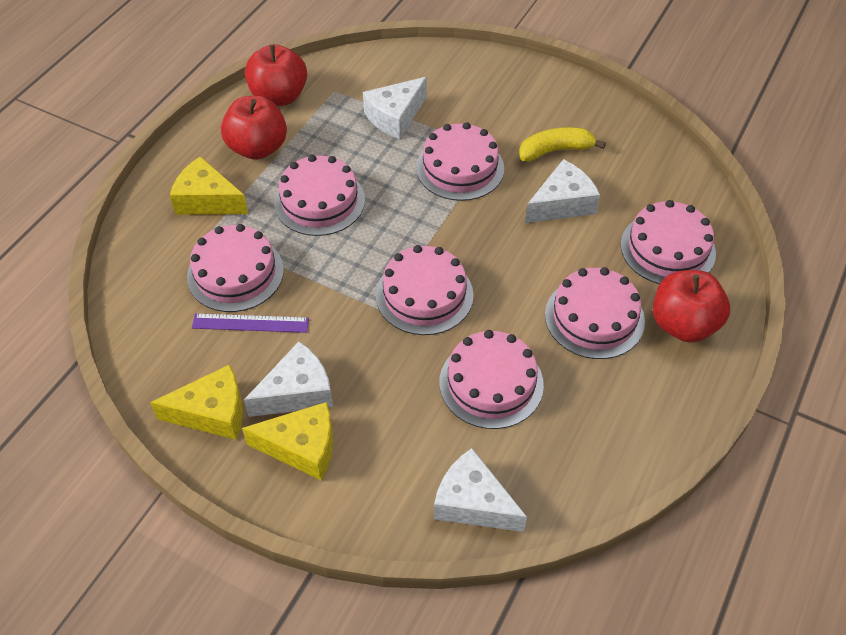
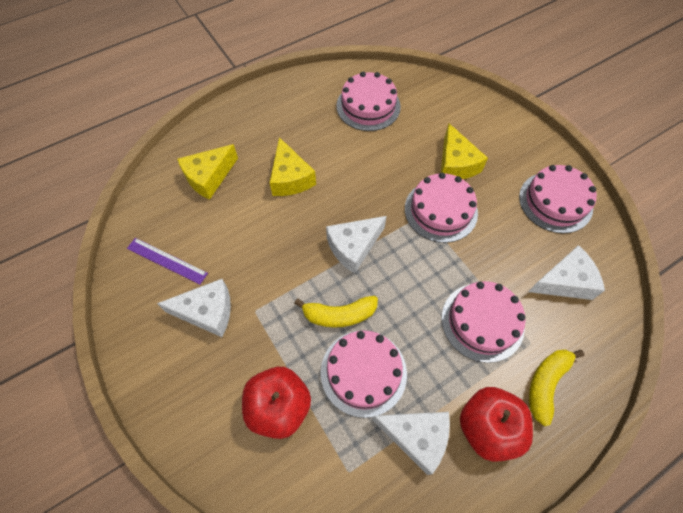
pink cake: [187,224,284,312] [274,155,365,236] [376,245,474,335] [416,122,504,201] [439,330,544,429] [545,267,645,359] [620,200,716,284] = 7 -> [321,330,407,418] [337,72,401,131] [405,173,478,243] [442,281,526,363] [519,165,597,233] = 5
red apple: [221,96,287,160] [245,44,307,106] [653,270,730,343] = 3 -> [242,367,311,439] [460,387,533,461] = 2
yellow banana: [519,127,606,161] = 1 -> [294,296,378,328] [529,349,584,426] = 2

